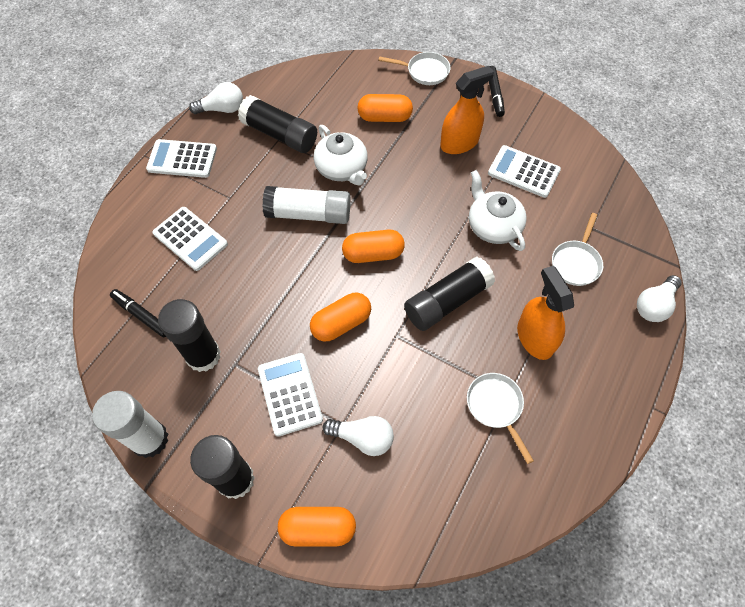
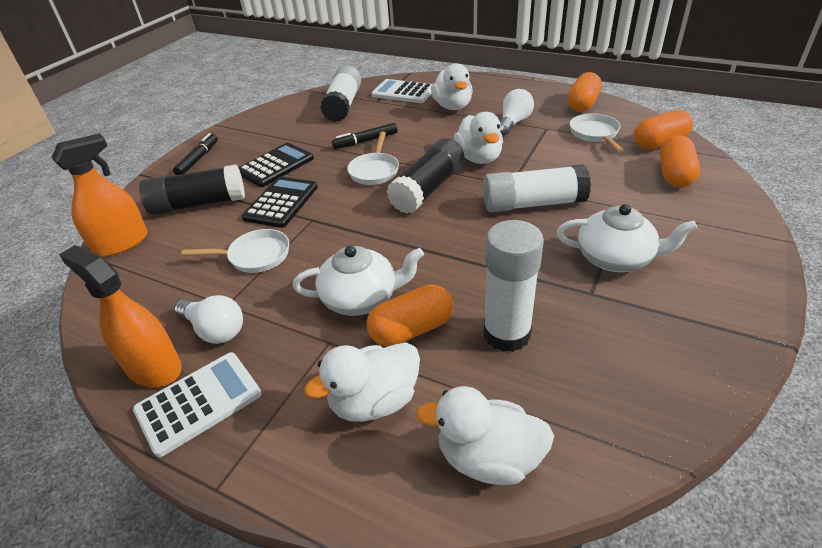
black calculator: none = 0 -> [238,143,314,187] [242,177,318,228] = 2
black glue stick: [158,299,221,372] [190,435,255,499] [238,95,317,153] [404,257,495,331] = 4 -> [139,165,245,215] [386,138,464,214] = 2
white calculator: [146,139,217,178] [152,207,228,271] [258,353,323,437] [488,145,561,198] = 4 -> [133,352,262,457] [371,79,432,103] = 2
white duck: none = 0 -> [304,342,420,422] [416,386,554,485] [431,63,473,110] [454,112,503,164] = 4
white glue stick: [92,391,168,458] [262,186,350,224] = 2 -> [320,65,361,122] [483,164,591,212] [483,220,544,352] = 3
white light bulb: [189,82,243,114] [323,416,394,456] [637,275,682,322] = 3 -> [174,295,243,344] [500,89,534,136] = 2

